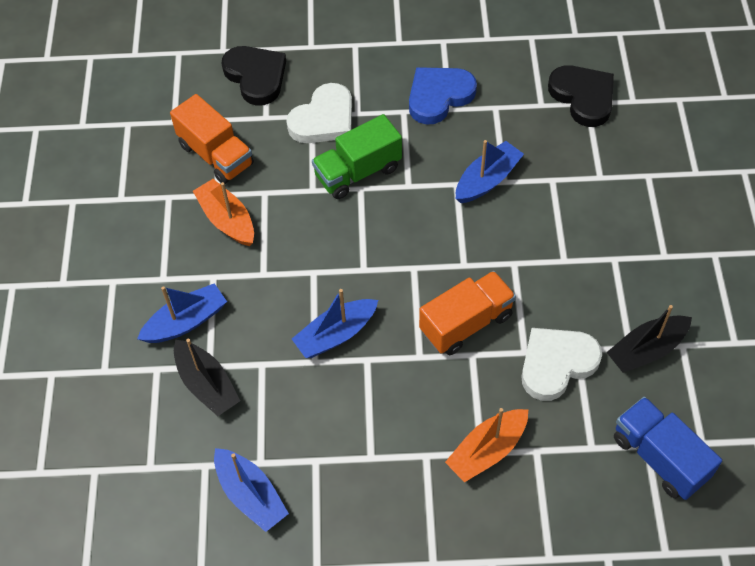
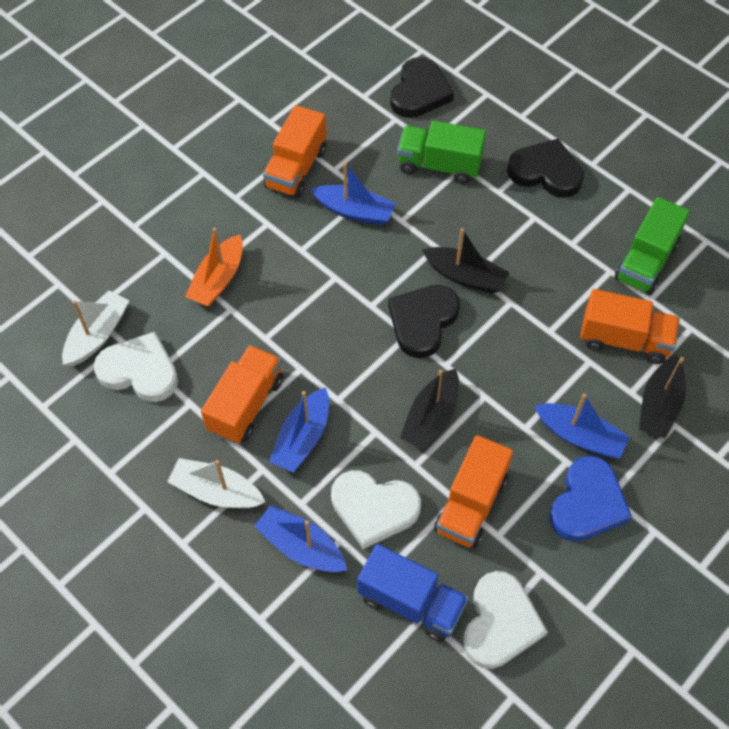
black boat: [174,339,240,416] [606,305,692,373] = 2 -> [400,368,459,450] [422,228,509,293] [639,355,686,439] = 3
black heart: [222,46,286,106] [548,65,614,127] = 2 -> [388,285,460,358] [390,57,454,118] [507,139,584,198] = 3
green truck: [312,114,402,199] = 1 -> [397,121,486,184] [614,197,690,295] = 2
orange boat: [193,179,254,246] [445,408,528,482] = 2 -> [185,228,243,306] = 1
orange truck: [170,94,254,184] [419,271,516,355] = 2 -> [201,345,283,444] [263,105,327,198] [434,435,513,548] [580,289,680,364] = 4
white boat: none = 0 -> [62,290,129,366] [167,458,265,508] = 2
white heart: [286,83,352,143] [521,328,602,401] = 2 -> [94,332,178,402] [331,470,421,549] [463,571,548,669] = 3

